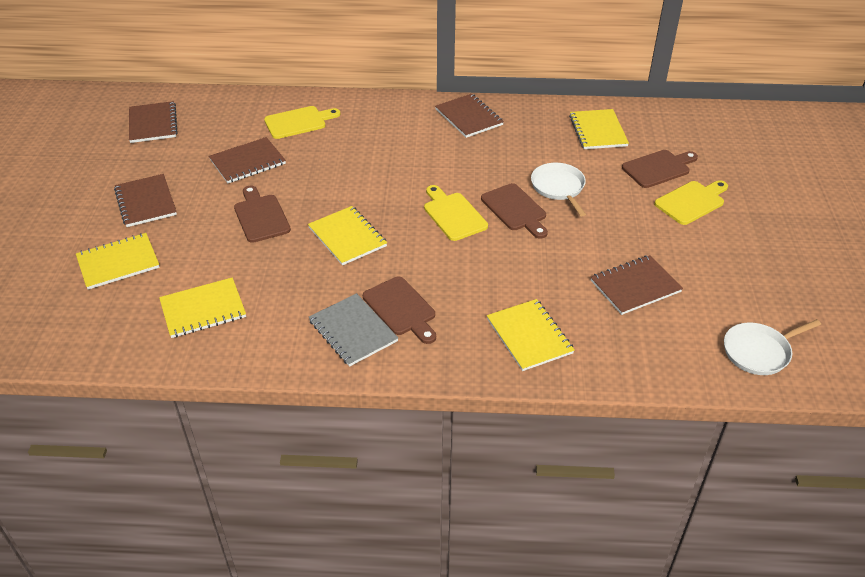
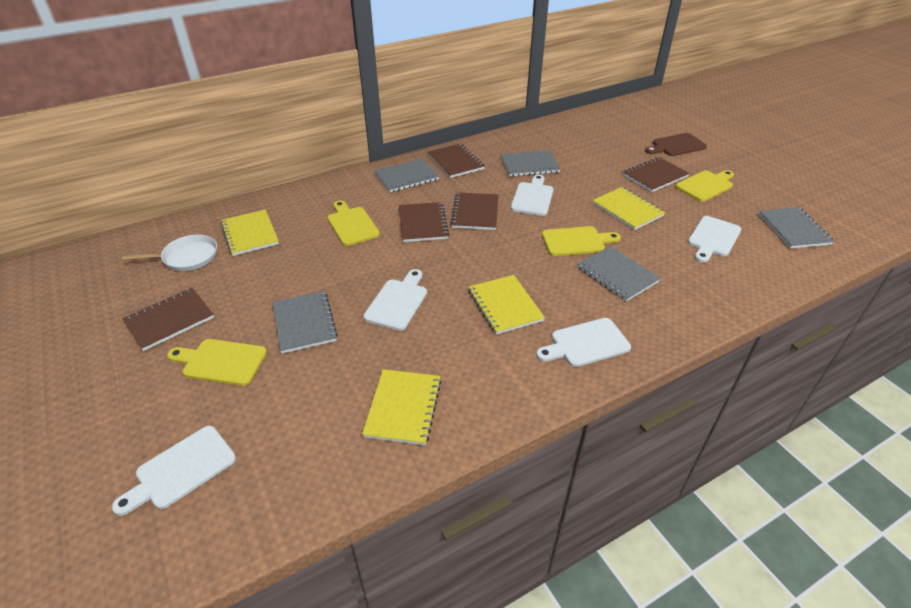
brown cutting board: [234,185,291,243] [363,276,436,344] [481,183,548,239] [622,150,698,188] = 4 -> [645,133,707,156] = 1
grey notebook: [309,293,398,367] = 1 -> [272,291,338,354] [374,159,439,192] [501,150,561,176] [577,246,661,301] [759,207,835,249] = 5
white cutting board: none = 0 -> [112,426,236,516] [363,269,427,331] [510,174,554,216] [536,318,631,367] [688,216,741,263] = 5
white pan: [531,163,586,216] [724,319,821,375] = 2 -> [122,235,217,271] = 1
yellow cutting board: [264,106,341,139] [424,185,488,241] [654,180,728,225] = 3 -> [167,339,267,386] [327,201,380,246] [542,226,621,256] [675,170,734,202] = 4
yellow notebook: [76,233,160,290] [159,277,246,338] [308,206,387,265] [487,299,575,371] [569,109,629,149] = 5 -> [220,209,279,256] [362,369,442,445] [468,275,545,335] [592,187,665,230] = 4

